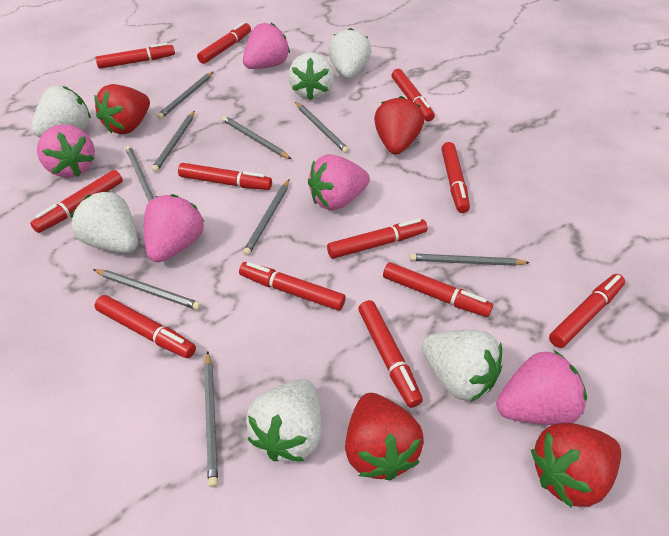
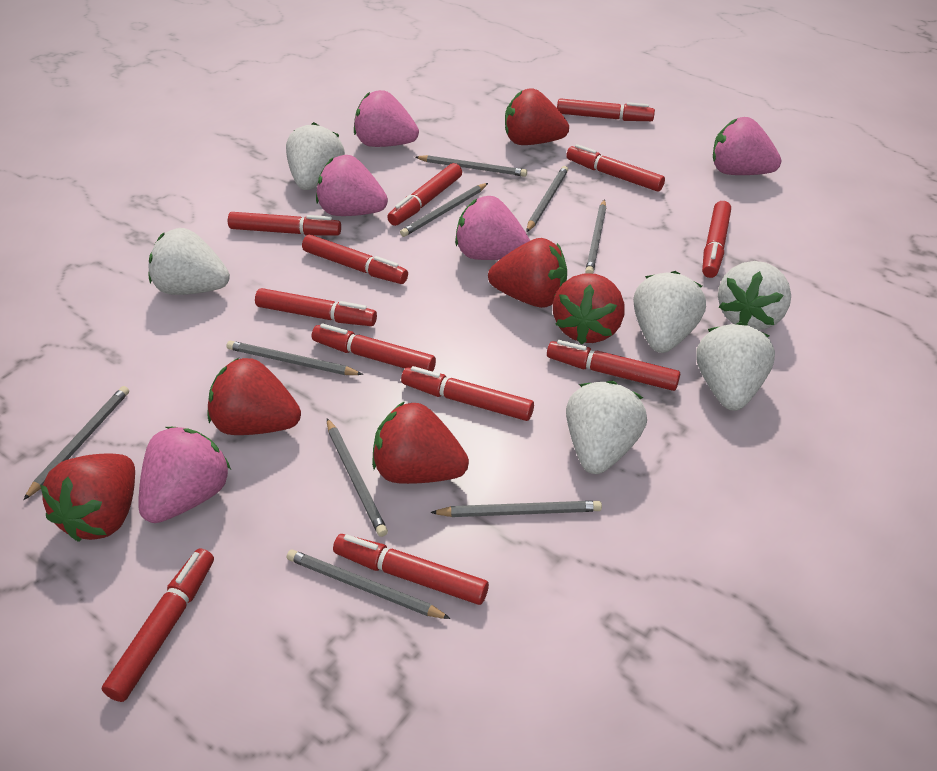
red strawberry: [94,84,150,134] [345,393,424,480] [374,96,424,154] [531,423,621,508] = 4 -> [40,454,135,542] [207,358,301,435] [372,401,469,484] [488,238,567,308] [505,88,569,145] [553,273,625,345] = 6

